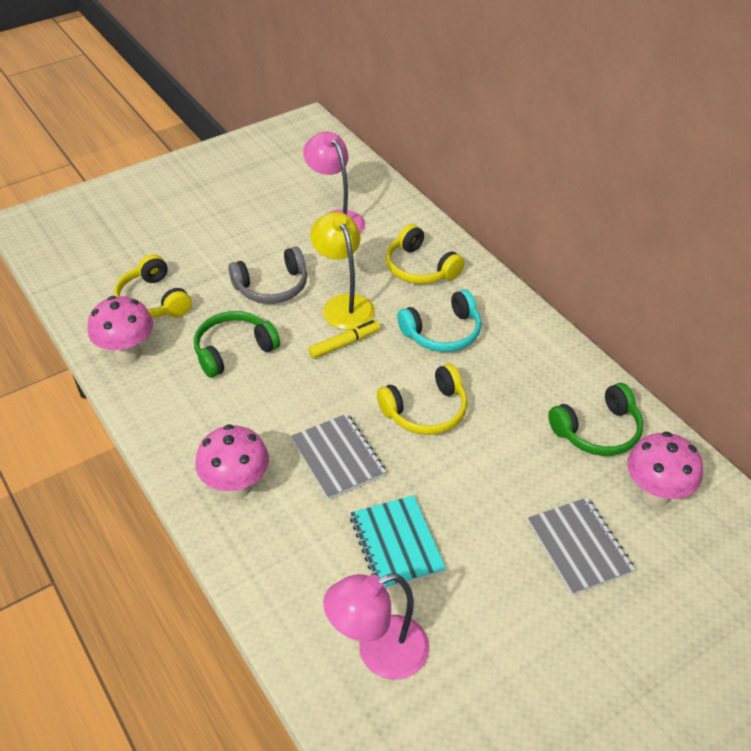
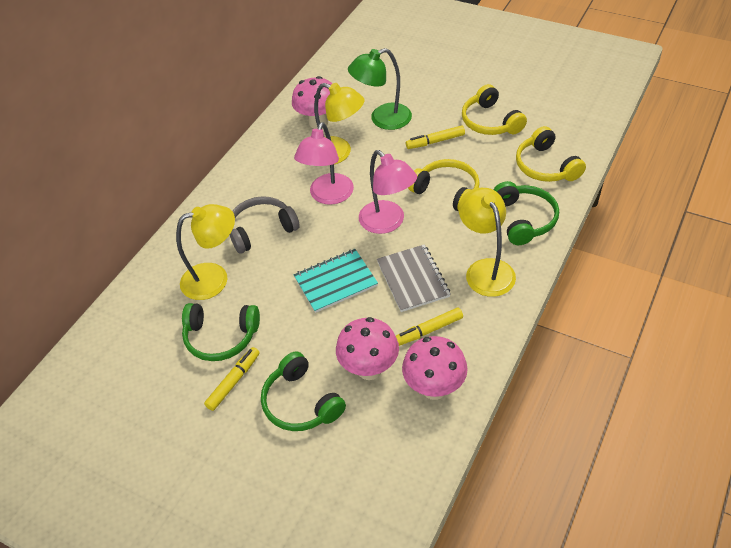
green headphones: [194,311,280,378] [548,383,643,456] = 2 -> [182,303,260,361] [261,351,346,431] [494,181,559,245] = 3
green lamp: none = 0 -> [348,48,412,130] = 1
grey notebook: [291,414,386,500] [528,498,635,595] = 2 -> [377,244,450,312] = 1
turquoise headphones: [397,289,482,352] = 1 -> none = 0
yellow lamp: [310,212,375,330] = 1 -> [176,204,235,300] [314,83,365,164] [459,188,516,297] = 3
yellow marker: [308,320,380,359] = 1 -> [204,347,260,411] [396,307,463,346] [406,126,465,149] = 3

